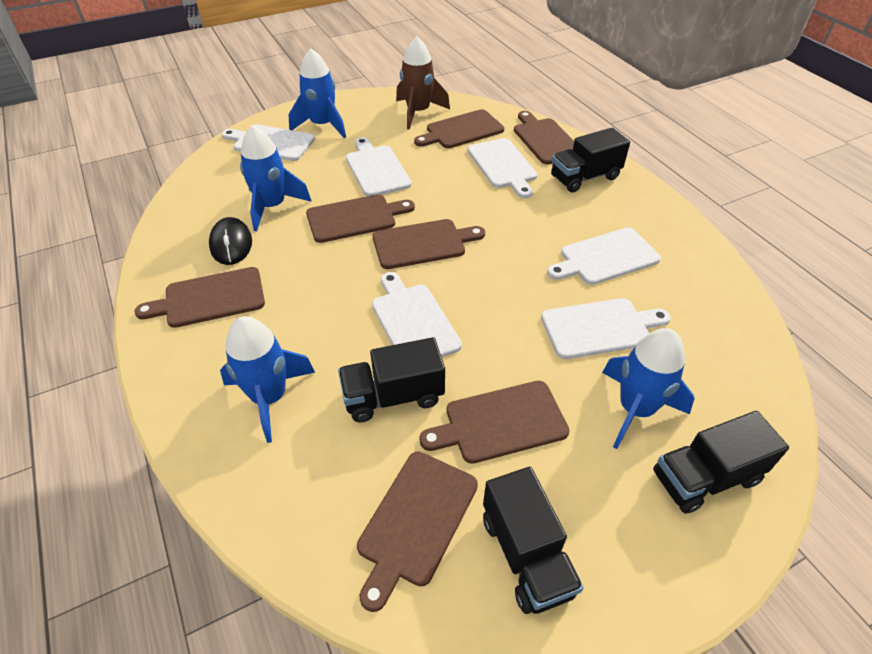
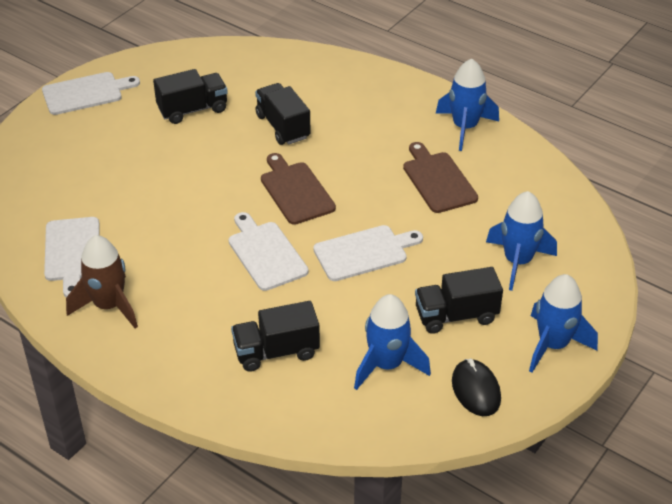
brown cutting board: [134,267,265,328] [306,194,415,243] [357,452,478,612] [372,219,485,269] [414,109,504,148] [419,381,570,464] [514,111,574,164] = 7 -> [261,153,336,225] [403,142,478,213] = 2
white cutting board: [222,124,315,161] [346,137,412,196] [372,272,462,357] [467,138,537,198] [541,298,671,359] [547,227,661,285] = 6 -> [42,72,140,115] [44,217,100,297] [229,212,309,291] [313,225,423,281] = 4

